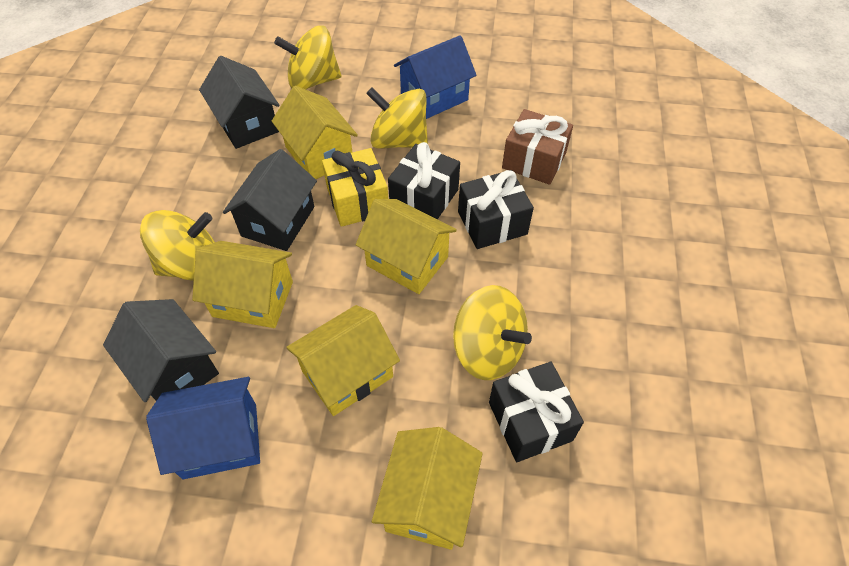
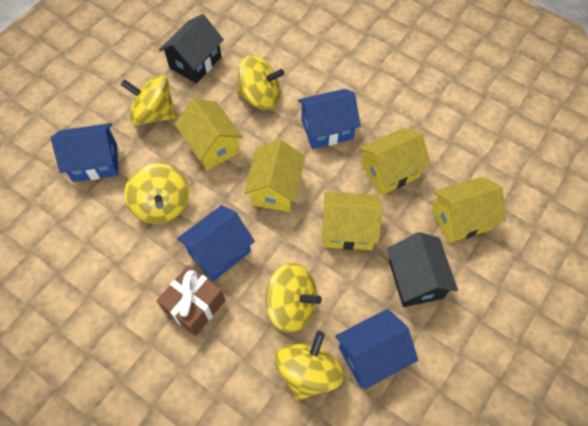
black gift: [388,142,460,220] [458,170,534,249] [489,362,584,462] = 3 -> none = 0
black house: [103,299,219,402] [199,56,280,149] [223,149,317,251] = 3 -> [159,14,224,83] [387,232,458,307] = 2
blue house: [146,377,260,479] [394,35,477,119] = 2 -> [51,123,118,182] [177,205,255,281] [298,89,361,149] [335,309,418,389] = 4
yellow gift: [322,148,388,227] = 1 -> none = 0
yellow spinning top: [140,210,215,281] [274,25,341,89] [366,87,428,149] [453,285,532,380] = 4 -> [121,75,176,125] [124,164,189,224] [237,55,284,110] [265,263,322,333] [274,331,344,401] = 5

